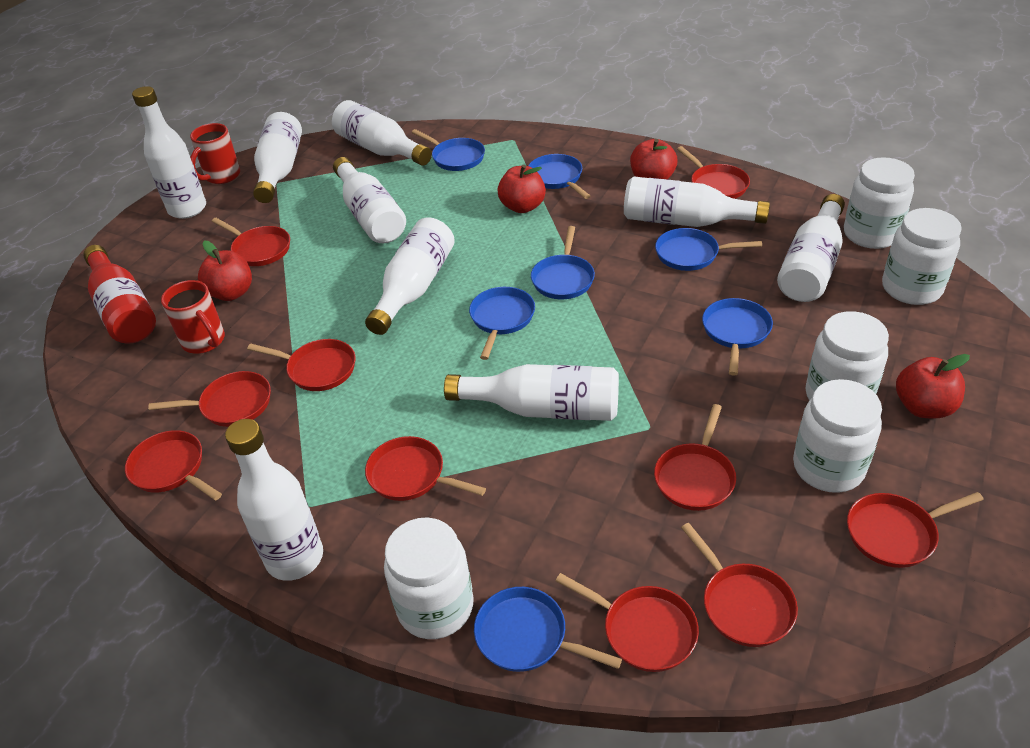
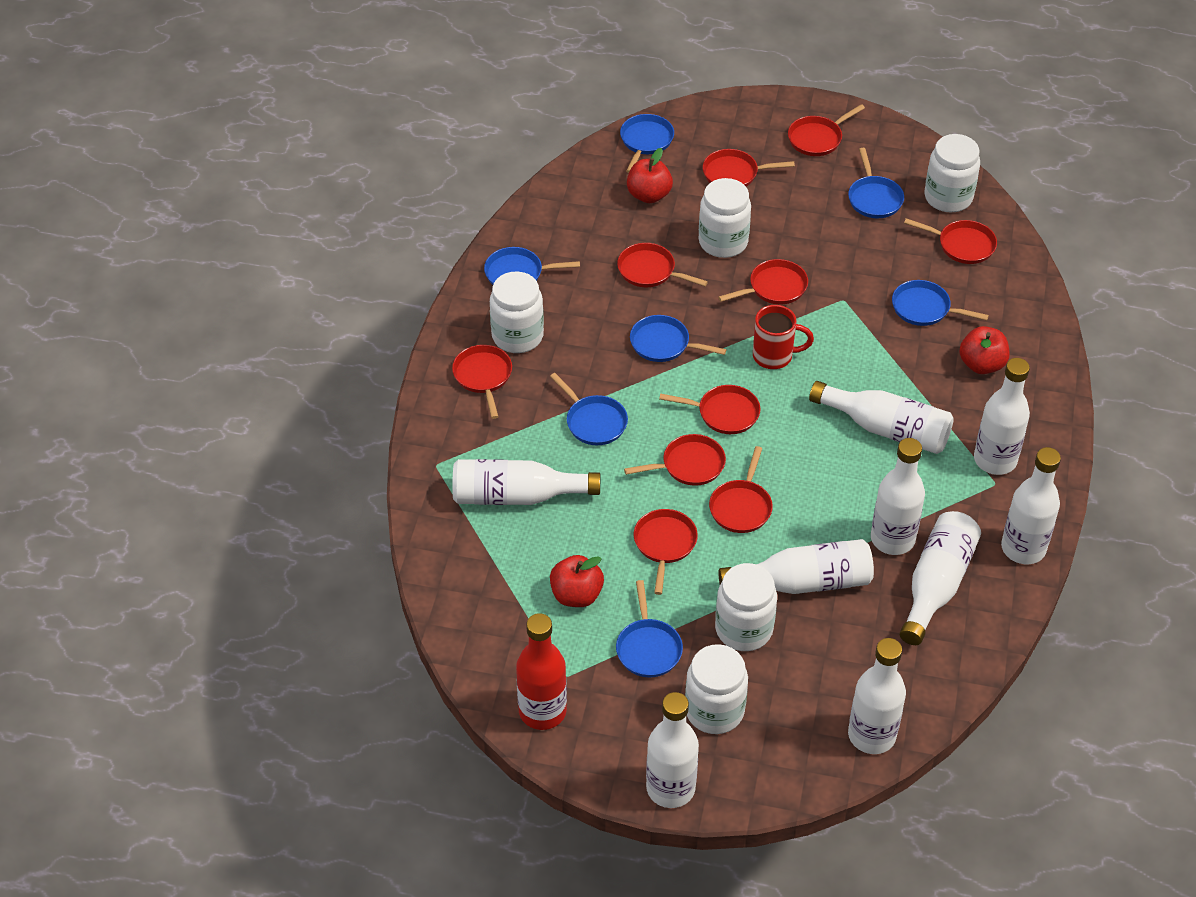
red apple: [198,241,252,301] [498,165,546,213] [630,139,677,180] [896,354,970,419] = 4 -> [550,555,604,607] [627,148,673,203] [959,326,1009,374] = 3
red mug: [161,280,225,354] [190,123,240,184] = 2 -> [753,305,814,369] = 1

